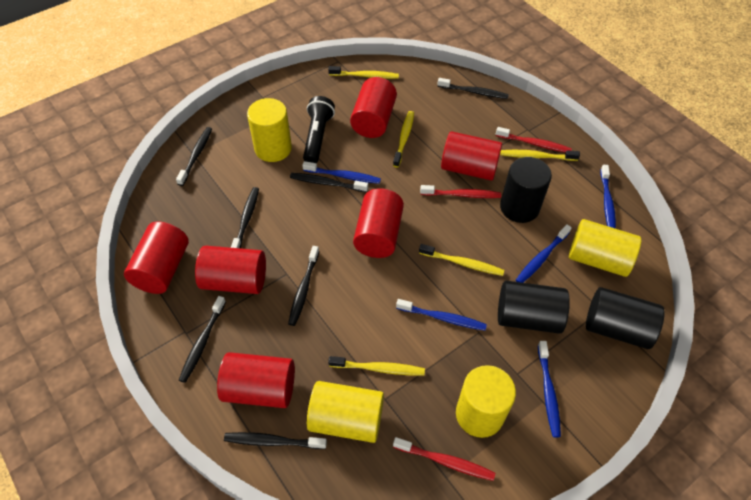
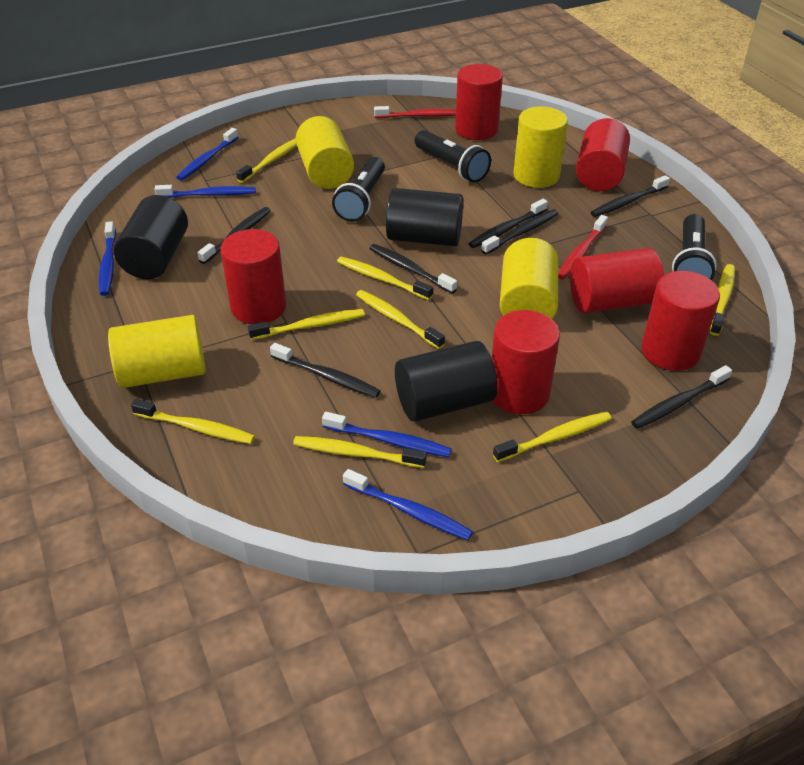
black flashlight: [303,96,335,163] = 1 -> [332,157,385,222] [415,130,491,183] [672,214,717,280] = 3
red toothbrush: [393,437,495,481] [420,185,501,198] [496,127,572,153] = 3 -> [374,106,456,118] [558,215,608,280] = 2
yellow toothbrush: [328,66,399,79] [328,356,425,376] [393,111,414,168] [419,244,504,276] [501,150,580,161] = 5 -> [131,399,255,444] [236,138,297,183] [248,309,365,340] [293,436,427,468] [337,256,433,300] [356,290,445,349] [493,412,611,462] [710,264,735,336] = 8

